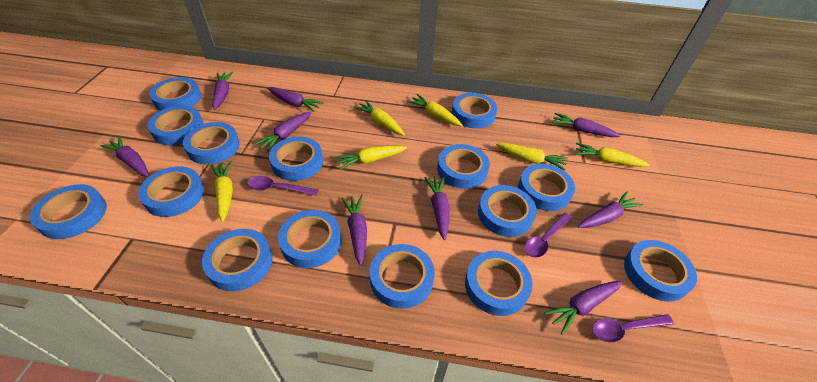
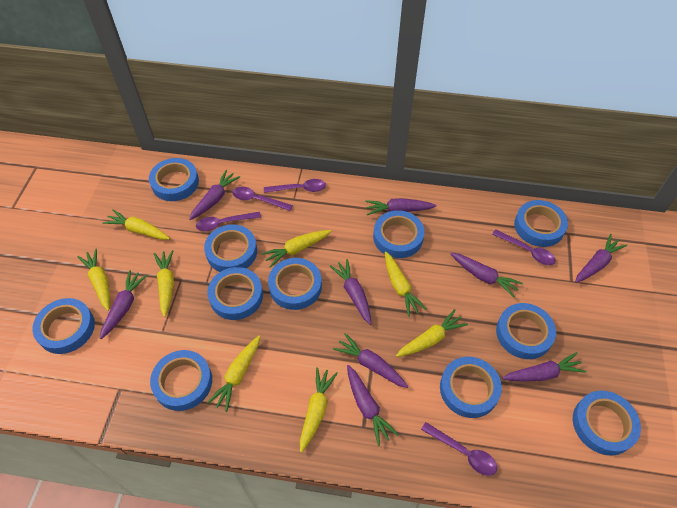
blue tape: [30,184,107,239] [138,166,204,217] [148,106,204,145] [149,77,201,111] [183,122,240,164] [202,229,273,291] [269,137,323,181] [278,210,342,268] [370,244,435,309] [437,144,490,189] [452,93,497,128] [465,251,533,316] [478,185,537,237] [518,164,575,211] [624,240,697,302] = 15 -> [32,298,95,354] [149,158,199,201] [150,350,212,411] [204,224,257,272] [207,267,263,320] [268,258,322,310] [373,210,425,258] [440,357,502,418] [496,303,556,359] [514,200,568,247] [573,391,641,456] = 11
purple spoon: [247,176,318,196] [524,213,572,258] [592,314,674,342] = 3 -> [196,212,261,231] [232,187,293,211] [264,179,326,193] [421,422,497,476] [492,229,556,265] = 5
yellow carrot: [211,161,233,222] [335,146,407,170] [353,100,405,136] [407,94,463,126] [496,143,568,171] [576,143,650,167] = 6 -> [77,248,110,311] [103,209,170,240] [154,250,174,317] [207,336,260,412] [262,230,331,268] [300,367,338,453] [385,252,427,317] [396,309,468,357] = 8

